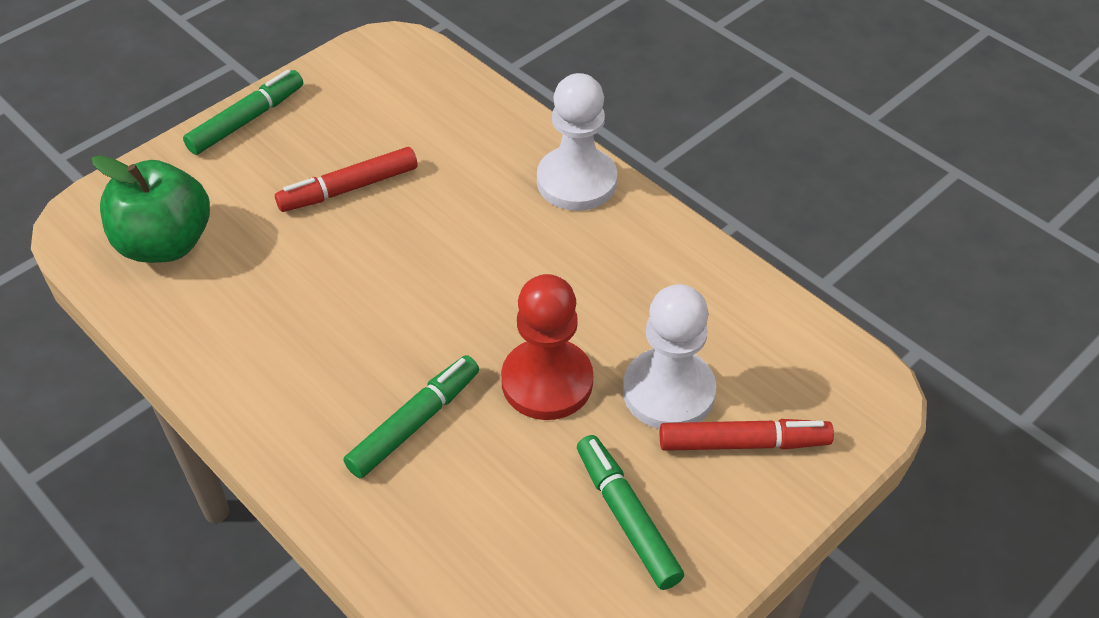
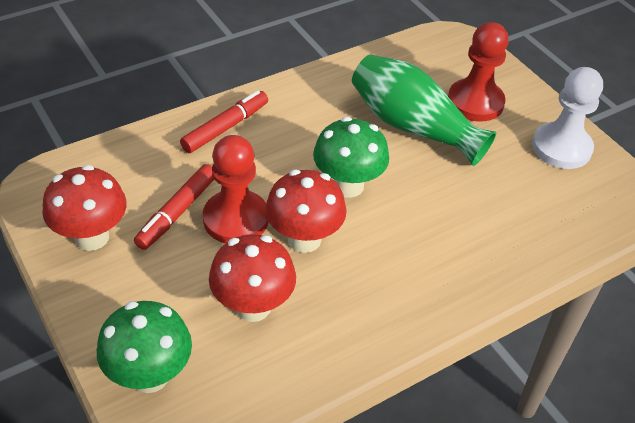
green apple: [92,155,210,263] = 1 -> none = 0
green marker: [183,70,303,155] [344,355,479,478] [577,435,684,590] = 3 -> none = 0
green mushroom: none = 0 -> [97,301,192,393] [313,117,389,198] = 2
green vase: none = 0 -> [352,54,496,166] = 1
red mushroom: none = 0 -> [42,165,127,251] [209,234,296,322] [265,169,347,253] = 3
red pawn: [501,274,593,420] = 1 -> [203,135,269,244] [448,22,509,122] = 2
white pawn: [537,73,617,211] [623,284,716,429] = 2 -> [532,67,603,169] = 1

